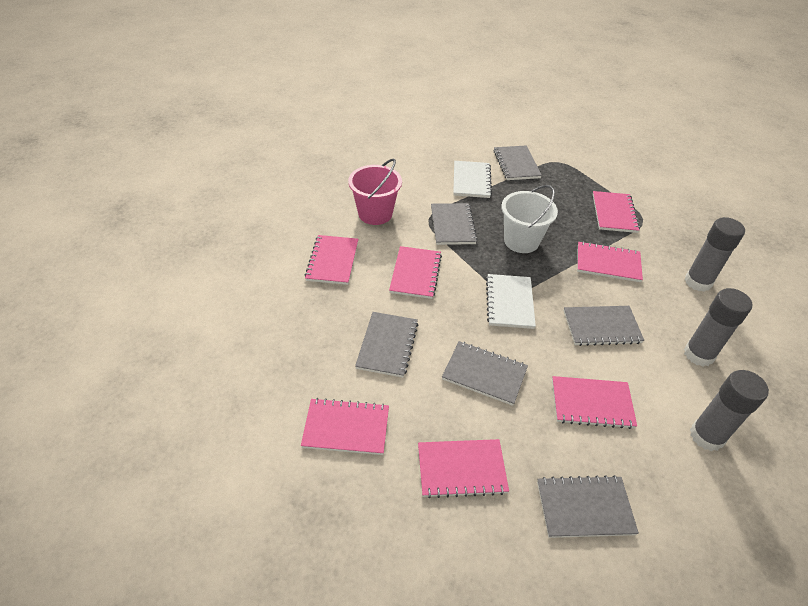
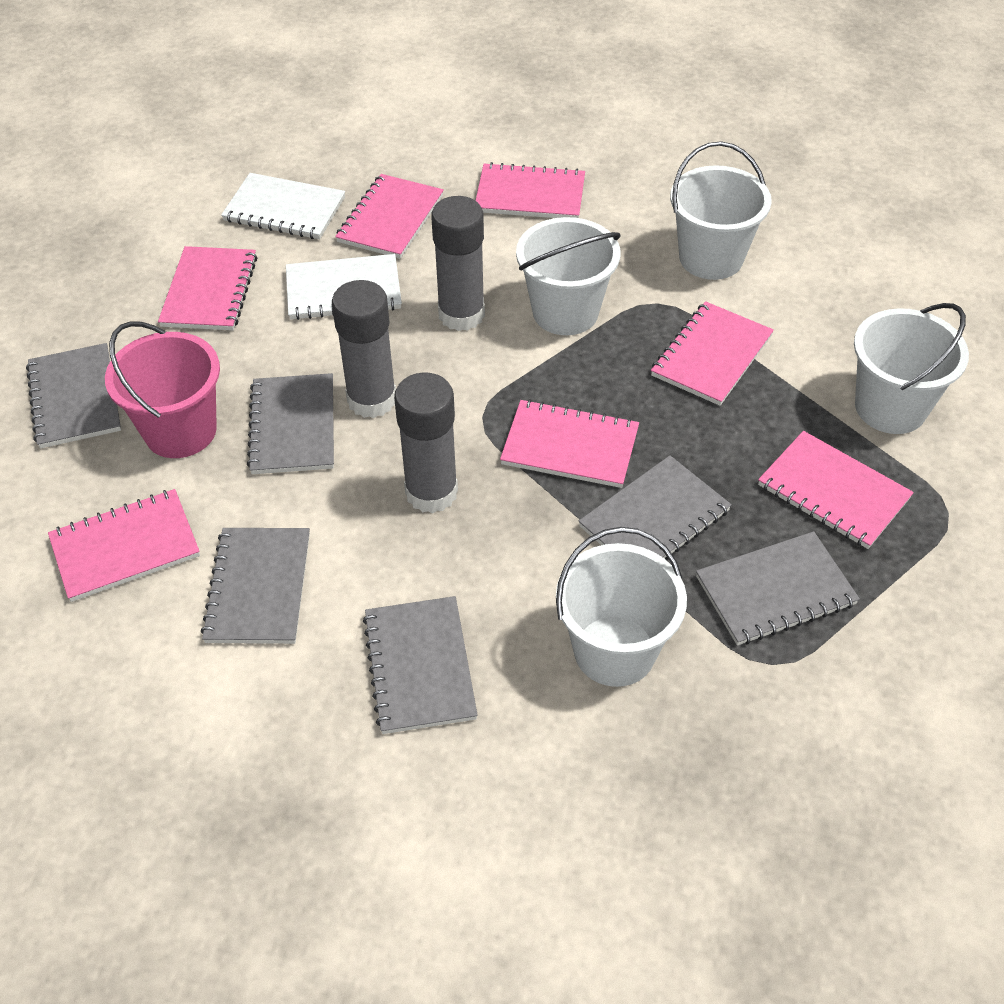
white bucket: [501,185,558,253] = 1 -> [516,217,621,335] [556,527,687,687] [670,141,772,280] [854,303,969,434] = 4

